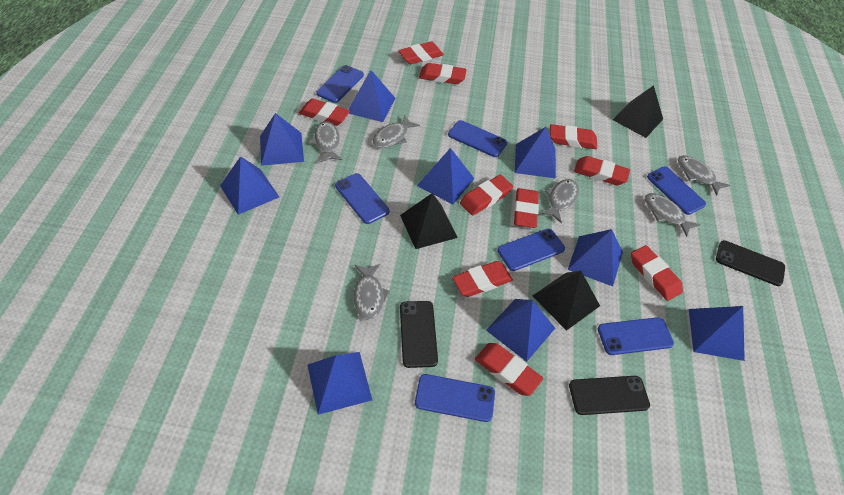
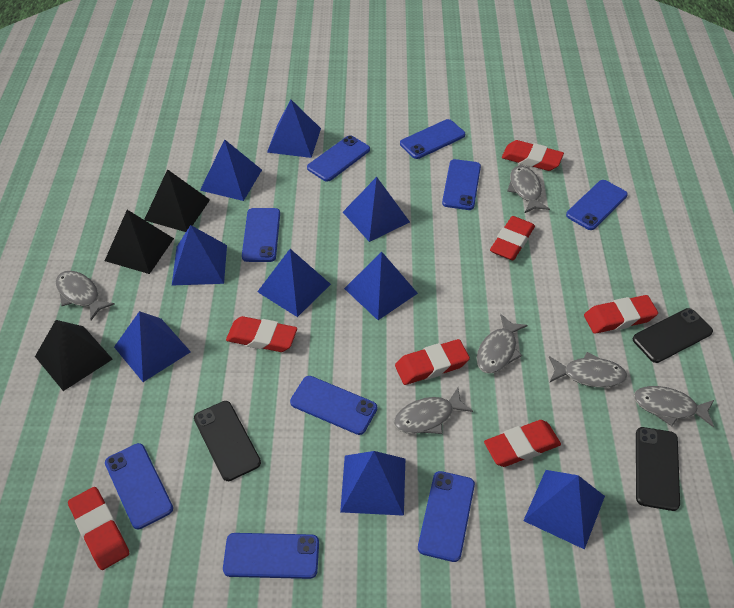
blue phone: [316,65,364,103] [335,173,389,224] [415,374,495,422] [448,120,507,157] [497,229,565,271] [598,317,674,355] [647,167,706,215] = 7 -> [105,443,173,529] [223,533,319,579] [242,208,280,262] [290,376,377,435] [307,135,370,182] [400,119,465,159] [418,471,475,562] [442,159,481,210] [566,180,628,230] = 9
red eraser: [299,98,350,126] [398,41,444,64] [419,63,467,84] [452,261,513,297] [460,175,513,215] [475,343,543,396] [514,188,539,228] [550,124,597,149] [574,156,630,185] [631,245,683,301] = 10 -> [68,487,129,570] [226,316,297,352] [395,339,470,385] [484,420,561,467] [490,216,535,260] [502,140,564,171] [584,295,658,334] = 7

